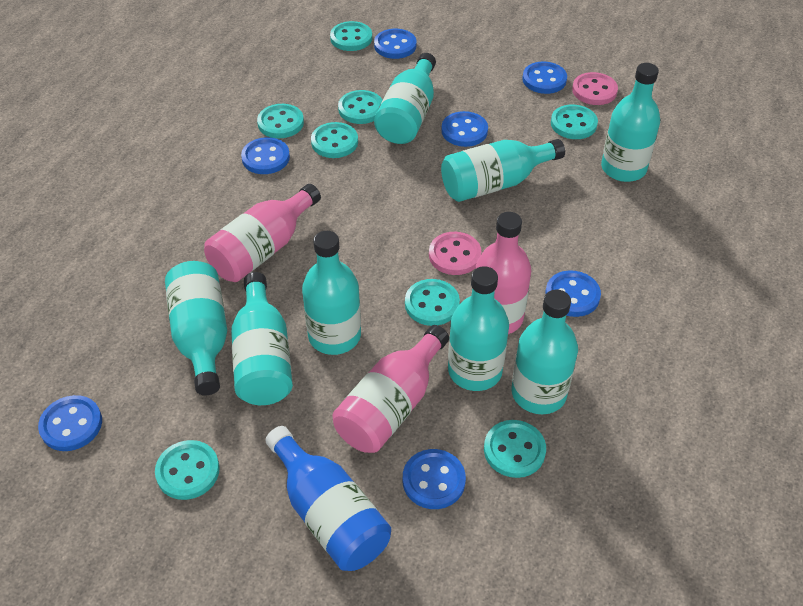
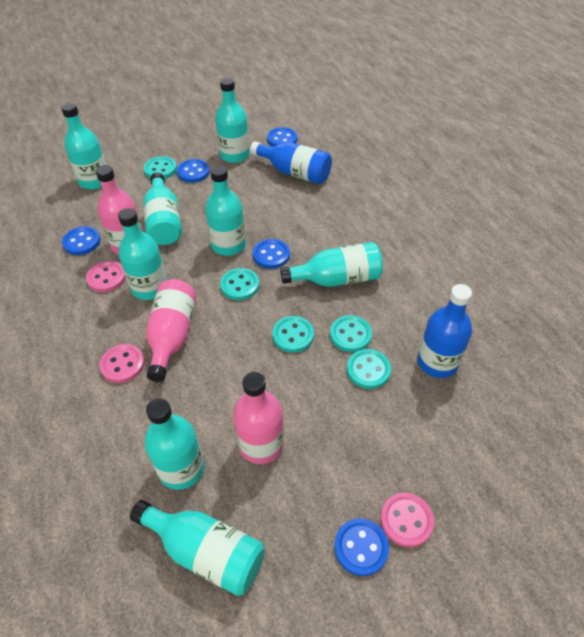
blue bottle: [265,426,391,571] = 1 -> [250,141,332,184] [418,284,472,378] = 2
blue button: [38,395,102,451] [241,137,290,174] [374,29,416,59] [403,449,466,509] [441,111,488,147] [522,62,567,94] [545,270,601,317] = 7 -> [62,226,100,255] [177,159,210,183] [253,239,290,269] [267,127,297,146] [334,518,389,576] = 5
pink button: [429,232,482,275] [572,72,618,105] = 2 -> [86,261,126,292] [99,344,144,383] [380,493,434,548] = 3
turquoise button: [155,440,220,500] [257,104,304,138] [311,122,358,158] [330,21,372,51] [338,90,383,124] [405,279,460,326] [484,420,546,478] [551,105,598,139] = 8 -> [144,156,177,179] [220,268,259,300] [272,316,314,353] [330,315,372,352] [347,349,391,389] = 5

